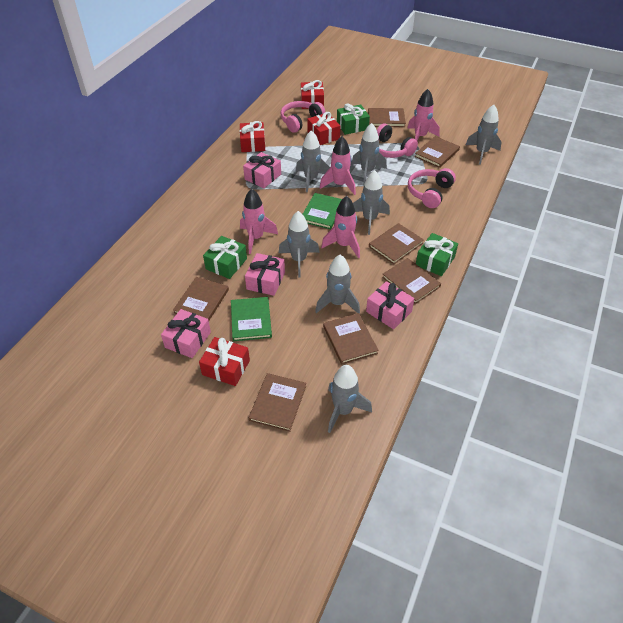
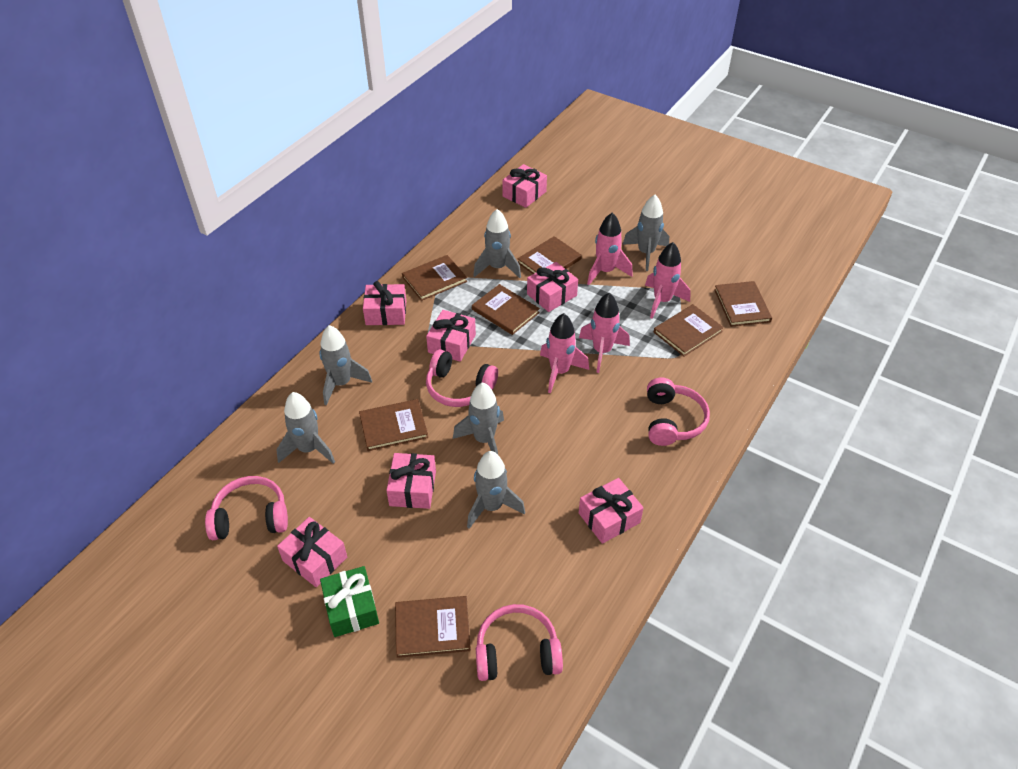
green book: [231,297,272,341] [303,193,342,229] = 2 -> none = 0
green gift: [203,236,247,279] [337,103,370,135] [416,233,458,276] = 3 -> [320,566,379,637] = 1
grey rocket: [279,211,320,278] [296,130,330,192] [315,255,360,314] [328,365,372,433] [352,123,387,184] [353,170,390,235] [466,105,501,165] = 7 -> [276,392,335,464] [319,325,372,405] [453,382,504,454] [467,451,525,529] [473,209,521,278] [623,195,669,271] = 6
pink gift: [161,309,211,358] [243,152,281,188] [245,253,285,296] [366,281,414,329] = 4 -> [277,517,347,587] [363,281,406,325] [386,453,436,509] [426,310,476,362] [502,164,547,208] [527,262,578,312] [579,478,644,544] = 7
pink headphones: [280,101,325,133] [377,123,418,158] [408,168,456,208] = 3 -> [205,476,288,540] [426,349,498,407] [476,604,563,681] [647,378,710,446] = 4
red gift: [199,337,250,386] [239,121,265,152] [301,80,324,109] [307,112,341,145] = 4 -> none = 0

